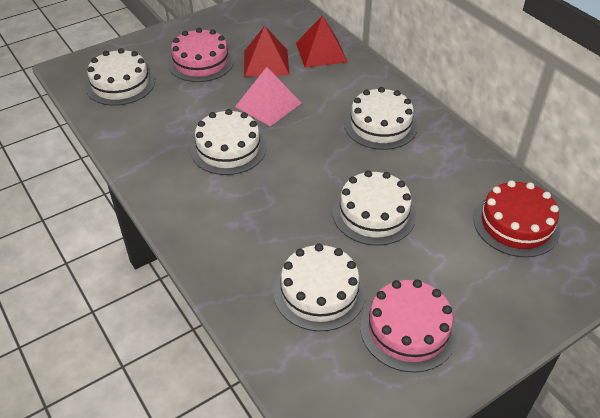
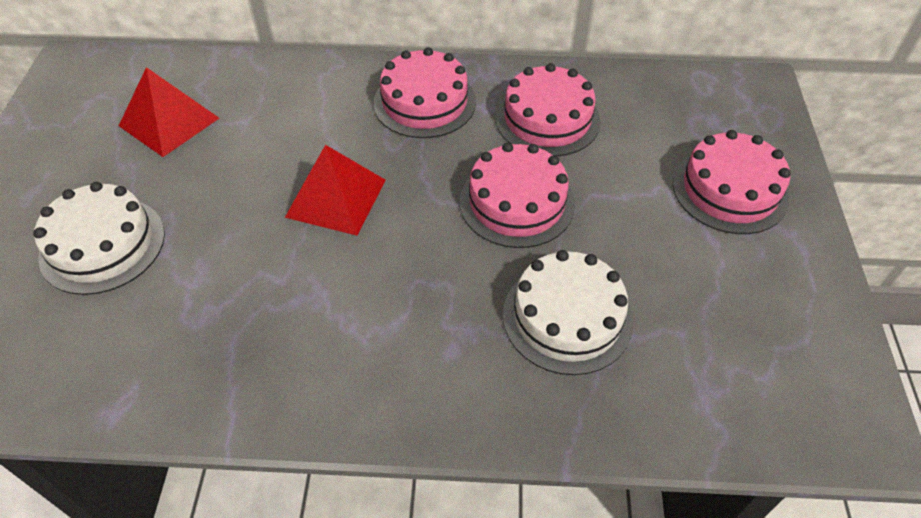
pink cake: [168,28,234,82] [360,279,457,373] = 2 -> [373,47,476,138] [460,142,575,248] [495,63,601,157] [673,130,791,234] = 4
pink pyramid: [235,67,301,126] = 1 -> none = 0
red cake: [473,180,560,257] = 1 -> none = 0
white cake: [86,48,155,106] [190,109,266,175] [273,244,366,331] [333,170,416,246] [344,87,418,150] = 5 -> [33,182,165,295] [503,250,633,375] = 2

